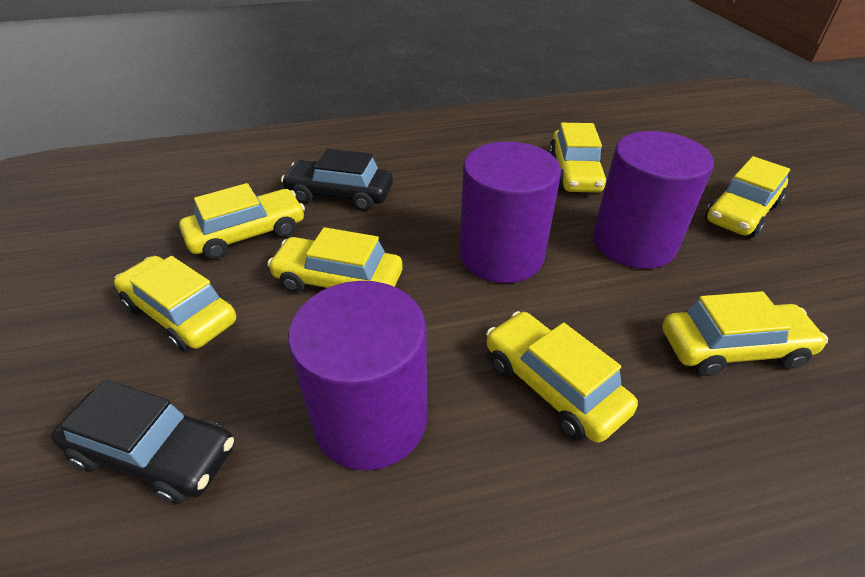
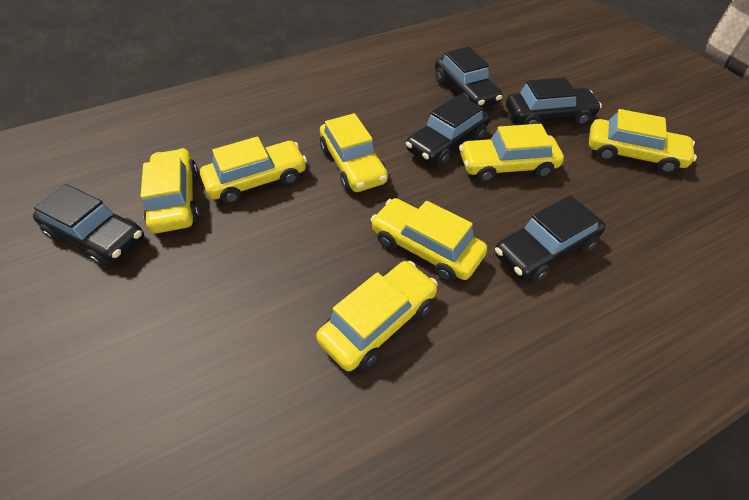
black car: [51,380,234,504] [281,149,393,211] = 2 -> [33,184,144,267] [406,95,490,166] [435,47,502,108] [495,195,606,283] [506,77,602,126] = 5
purple cylinder: [288,281,427,470] [459,142,561,283] [593,131,714,269] = 3 -> none = 0

